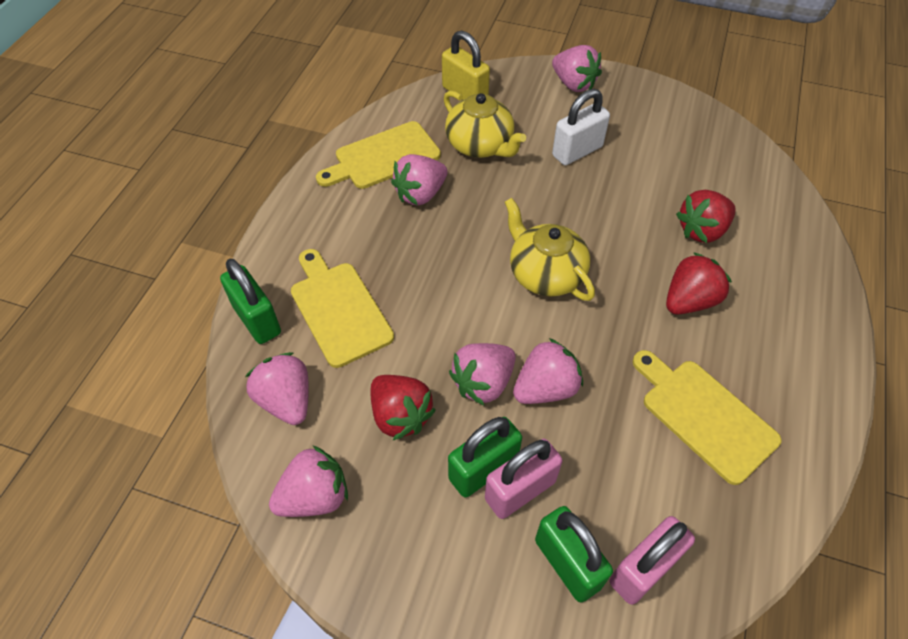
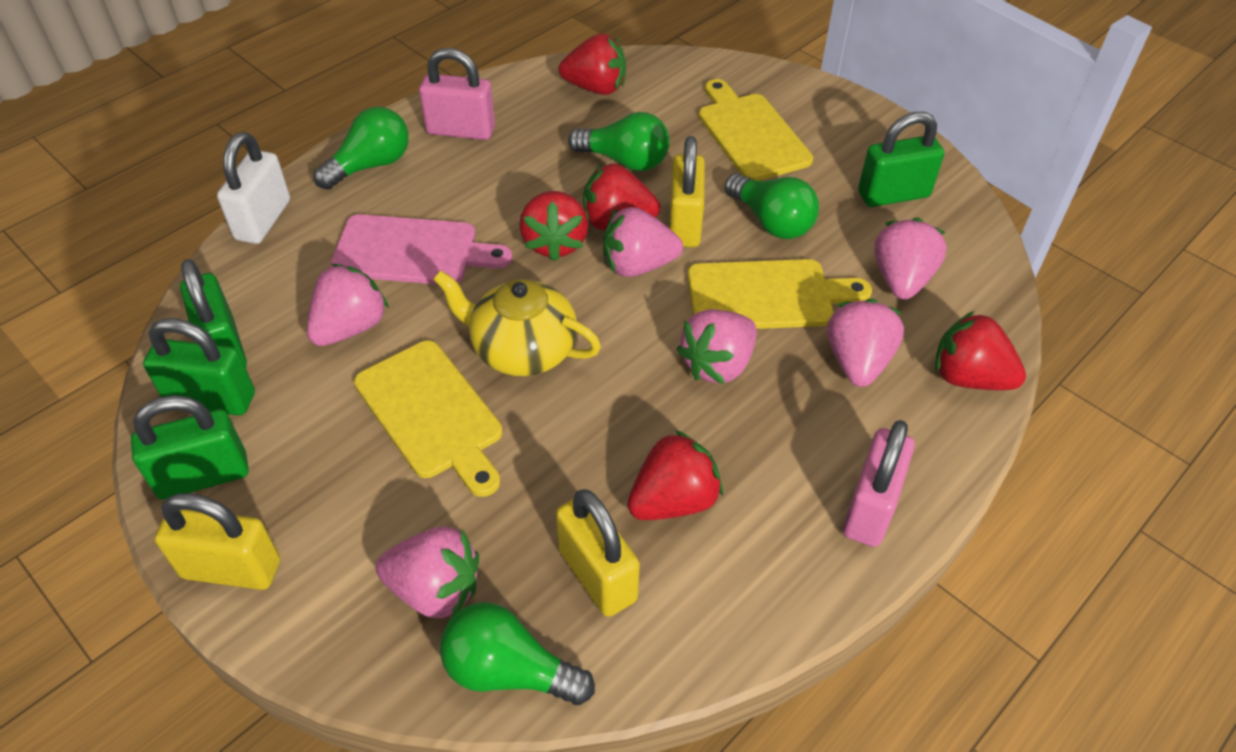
green light bulb: none = 0 -> [314,107,409,190] [440,602,595,705] [568,112,669,171] [725,173,819,239] = 4
green padlock: [220,259,281,344] [448,417,522,498] [535,506,613,602] = 3 -> [131,395,249,500] [143,318,255,415] [180,259,247,368] [858,112,944,207] = 4
pink cutting board: none = 0 -> [330,214,512,284] = 1
red strawberry: [371,375,436,440] [666,252,732,315] [676,190,736,243] = 3 -> [519,191,588,262] [559,33,626,95] [583,164,660,230] [627,430,723,520] [935,311,1026,390] = 5
yellow padlock: [442,31,490,100] = 1 -> [155,493,280,590] [556,489,640,617] [669,136,705,248] = 3
yellow teapot: [444,91,526,158] [505,198,595,301] = 2 -> [433,270,601,376] = 1

